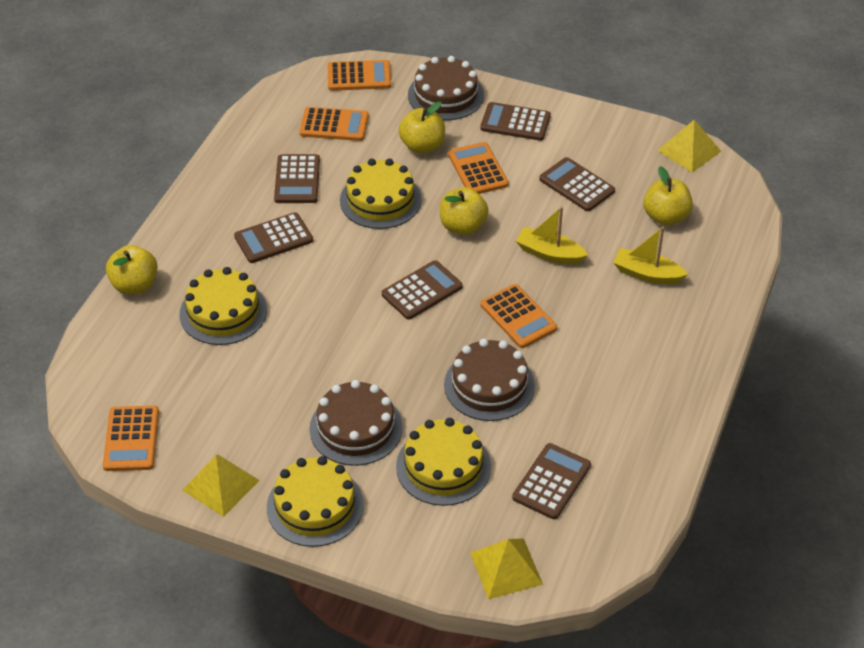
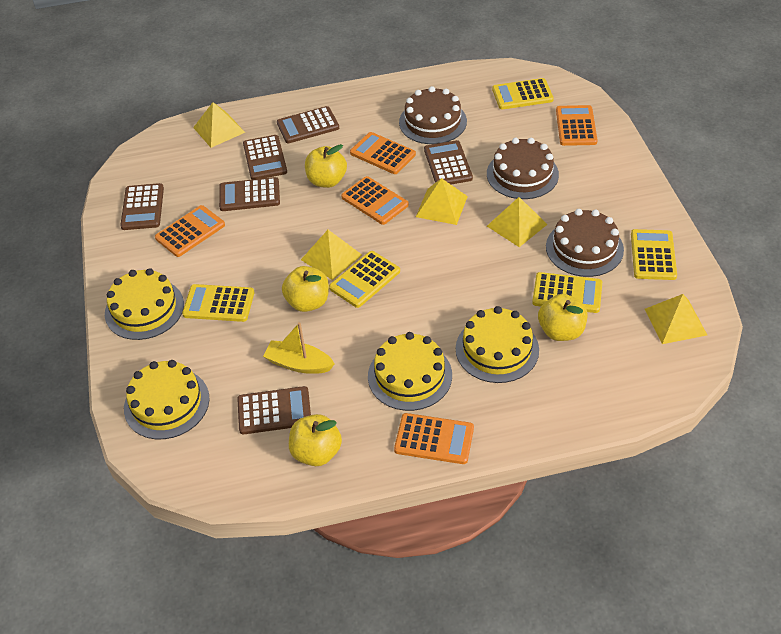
yellow boat: [516,206,588,264] [613,227,688,284] = 2 -> [263,322,335,374] = 1
yellow calculator: none = 0 -> [182,284,254,322] [329,251,400,308] [492,78,554,109] [532,272,602,313] [631,229,677,280] = 5
yellow pyramid: [182,455,260,517] [470,538,543,599] [657,120,721,172] = 3 -> [193,102,245,148] [301,230,362,280] [416,178,468,225] [487,197,548,247] [645,294,707,344] = 5

